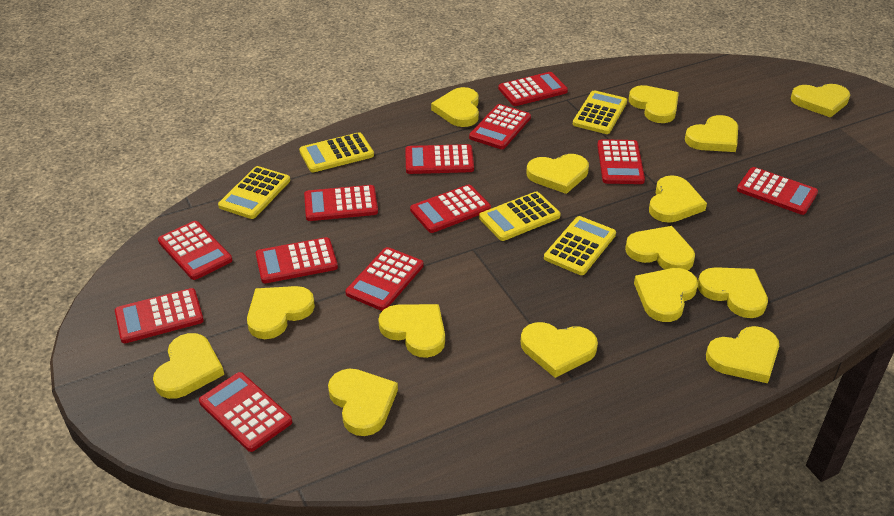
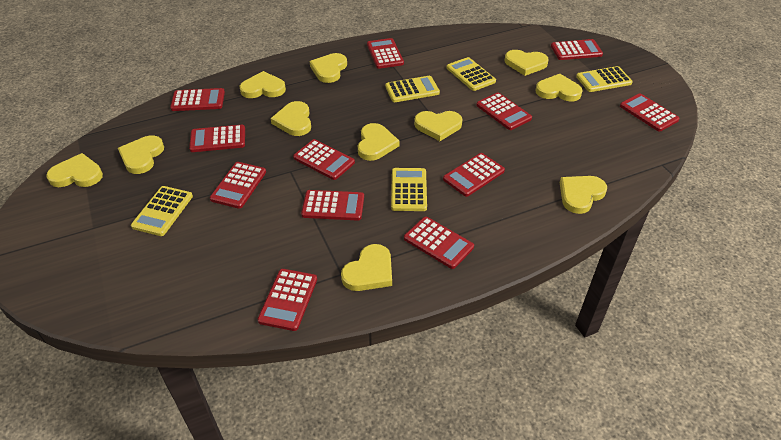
yellow heart: [153,333,224,399] [247,286,315,339] [328,368,398,436] [378,304,445,358] [431,87,479,127] [521,322,598,378] [526,154,589,194] [625,226,695,270] [629,85,679,123] [634,268,698,322] [649,175,707,223] [685,115,738,152] [698,267,768,318] [706,326,779,383] [791,84,850,118] = 15 -> [46,153,103,187] [118,135,164,174] [239,71,286,98] [271,101,311,136] [310,53,347,83] [341,244,392,291] [358,123,400,161] [414,111,462,141] [504,50,549,76] [535,74,583,101] [560,176,607,214] = 11

